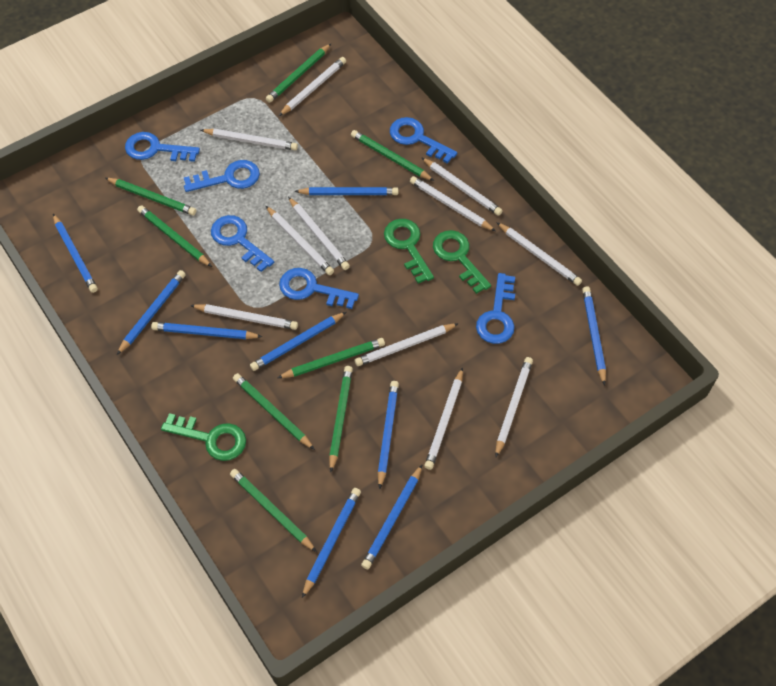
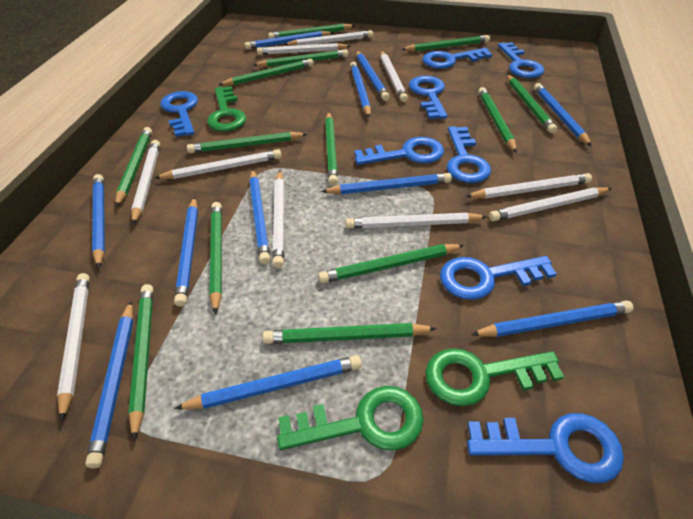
blue key: [125,132,200,162] [184,160,260,192] [211,215,274,272] [279,268,359,309] [390,117,457,164] [476,273,515,344] = 6 -> [160,91,198,137] [354,137,444,165] [409,76,447,119] [422,48,492,69] [440,256,557,300] [447,126,491,183] [467,413,624,483] [498,42,544,78] = 8
blue pencil: [53,214,98,293] [117,270,186,355] [151,322,263,339] [250,312,346,371] [294,187,399,195] [302,488,361,598] [361,465,422,569] [378,381,399,489] [582,286,606,386] = 9 -> [85,301,133,469] [92,174,105,269] [174,197,198,307] [174,355,362,410] [245,31,334,49] [250,169,270,264] [321,173,452,194] [350,62,371,118] [356,51,390,101] [471,301,634,337] [534,83,592,146] = 11
green pencil: [105,178,196,216] [137,205,212,267] [230,469,317,552] [233,373,315,450] [266,44,331,103] [277,338,385,378] [329,366,353,472] [351,130,434,181] = 8 -> [115,127,152,207] [128,284,153,441] [187,132,307,153] [210,202,222,315] [219,59,314,86] [253,49,348,67] [263,323,437,344] [268,24,355,39] [318,244,464,283] [325,112,338,185] [401,35,490,51] [478,87,517,153] [507,74,557,133] = 13
white pencil: [190,304,298,330] [201,129,298,150] [266,206,334,275] [279,57,346,116] [288,197,350,270] [355,323,459,366] [410,176,496,231] [421,157,502,216] [424,368,463,470] [495,357,533,457] [496,222,582,286] = 11 -> [57,273,90,422] [131,140,160,225] [155,149,281,179] [257,43,350,55] [272,170,284,268] [284,30,373,46] [345,213,487,229] [380,51,408,102] [465,173,592,199] [489,187,612,221] = 10

